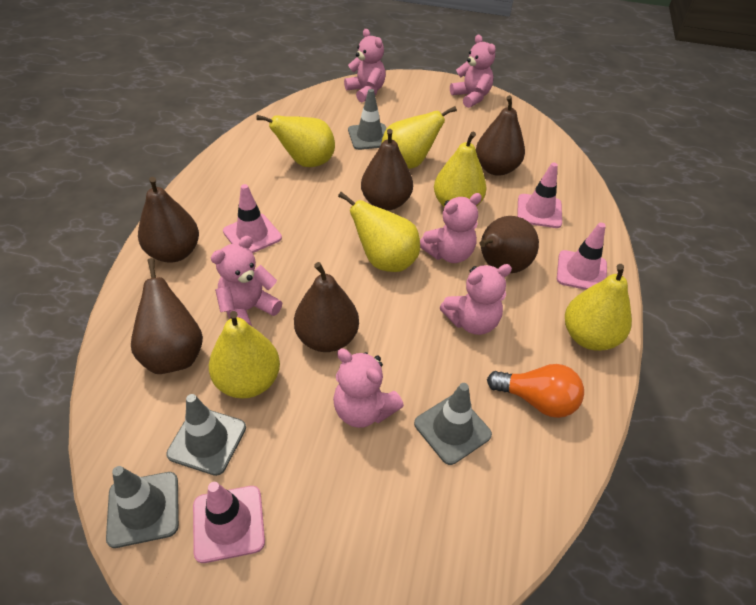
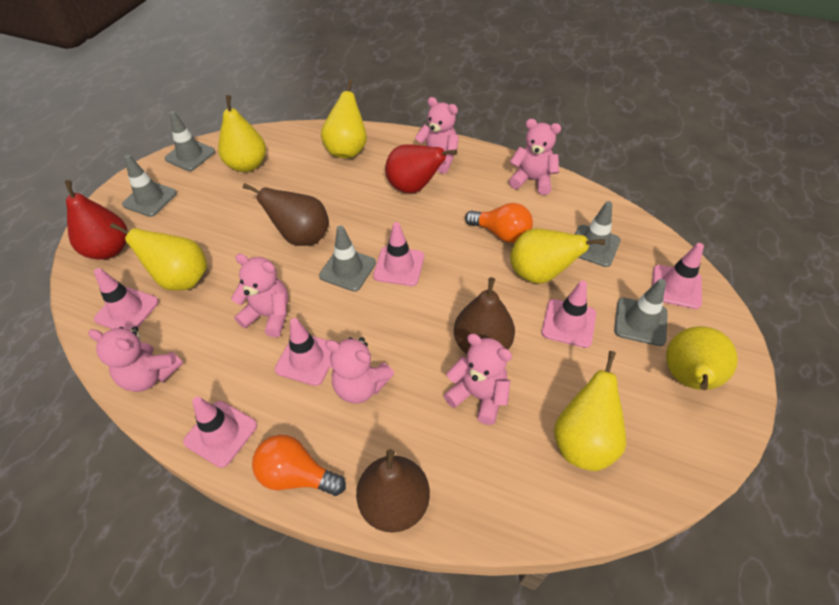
brown pear: [131,258,203,374] [138,177,199,263] [294,262,359,352] [361,129,413,210] [476,95,525,176] [480,216,539,273] = 6 -> [243,183,329,246] [356,449,430,533] [454,277,515,354] = 3
grey traffic cone: [106,466,179,548] [166,394,246,476] [348,89,387,150] [414,383,492,465] = 4 -> [122,155,177,217] [165,111,215,171] [319,225,376,291] [575,201,621,267] [614,279,668,346] = 5
orange light bulb: [487,364,584,418] = 1 -> [252,435,346,496] [465,203,533,243] = 2
pink traffic cone: [193,482,265,563] [223,184,282,253] [517,162,562,228] [557,223,607,290] = 4 -> [94,268,159,330] [183,397,257,468] [275,318,332,386] [373,222,424,286] [541,281,596,348] [652,243,704,309] = 6
red pear: none = 0 -> [65,180,127,260] [385,144,457,193] = 2

